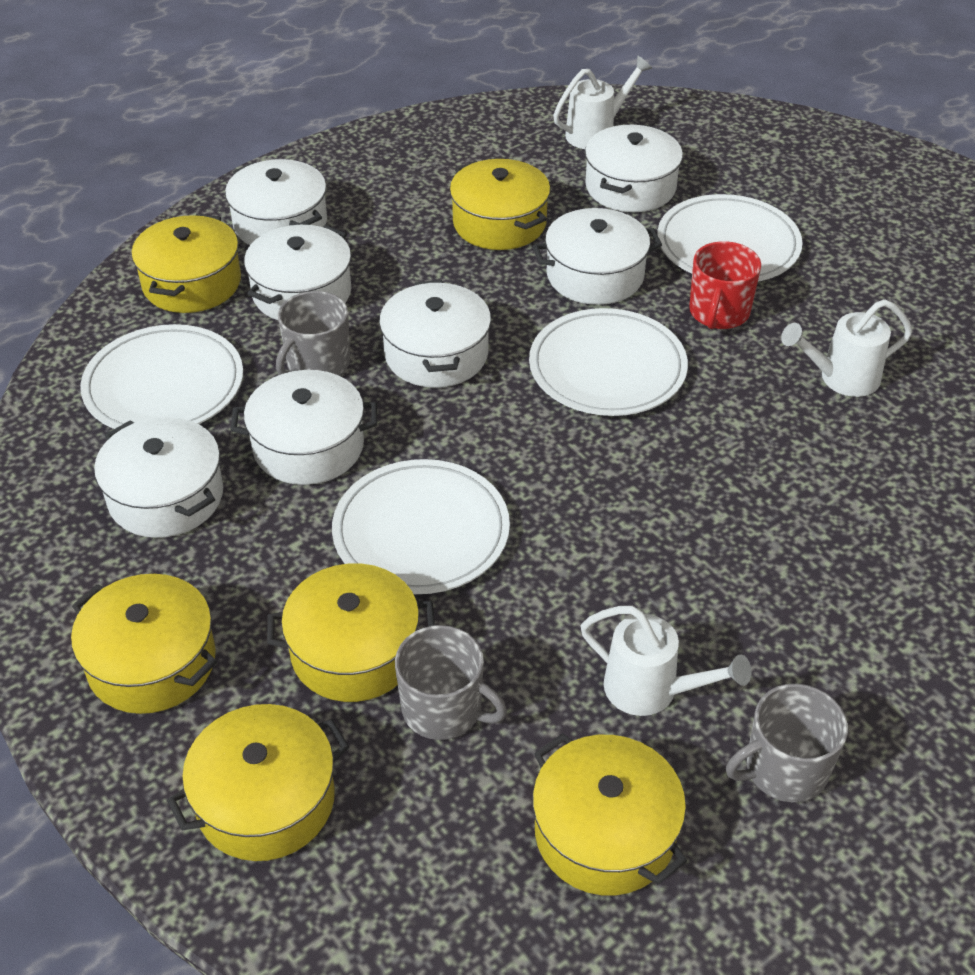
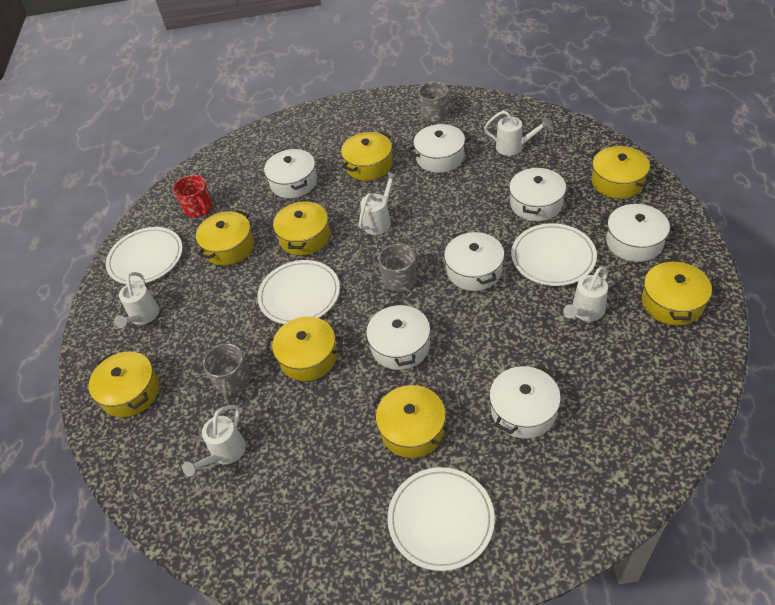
white watering can: [553,55,652,149] [581,606,752,716] [781,299,912,397] = 3 -> [114,272,159,328] [182,405,246,476] [359,172,398,235] [484,111,551,156] [563,266,608,321] = 5
yellow pot: [71,574,217,714] [131,214,241,313] [167,704,349,861] [267,563,435,702] [450,159,550,250] [532,733,687,896] = 6 -> [89,351,159,417] [196,210,254,266] [265,316,343,381] [273,200,330,256] [341,132,393,181] [372,385,451,458] [590,146,653,199] [642,259,712,325] = 8

